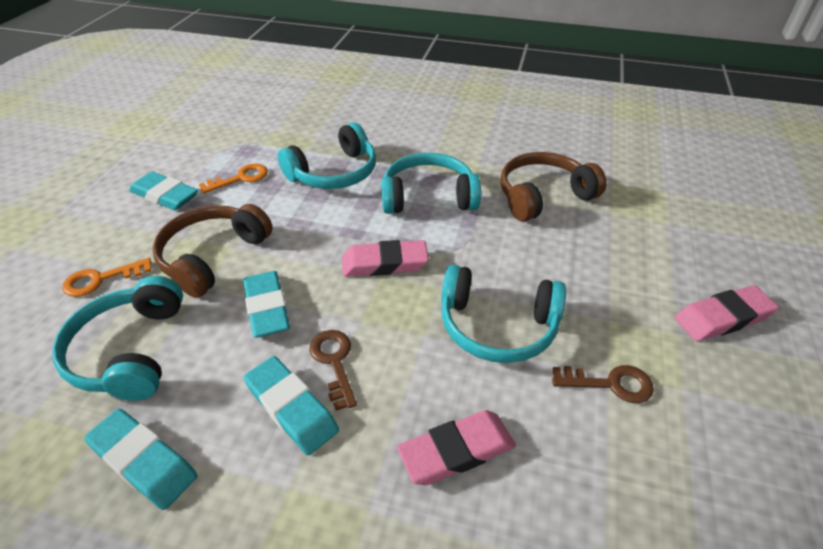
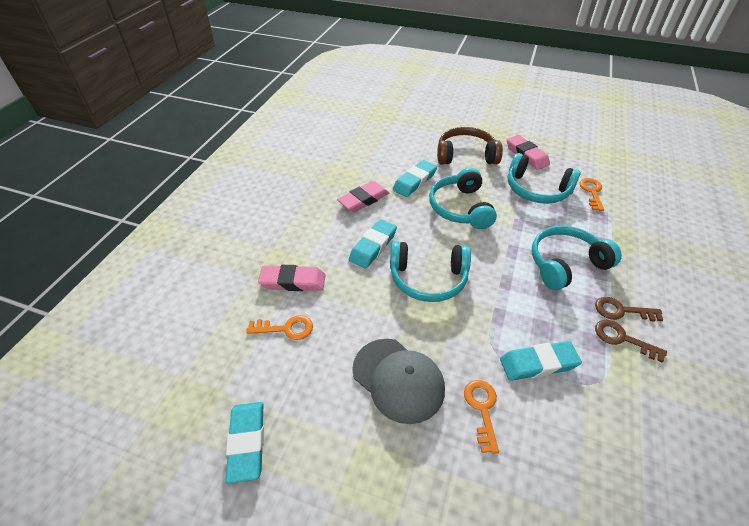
brown headphones: [152,204,273,298] [500,152,606,221] = 2 -> [437,127,503,164] = 1
grey cap: none = 0 -> [352,339,445,424] = 1
orange key: [62,258,152,297] [199,164,268,194] = 2 -> [246,315,313,340] [464,380,499,454] [579,178,604,211] = 3

